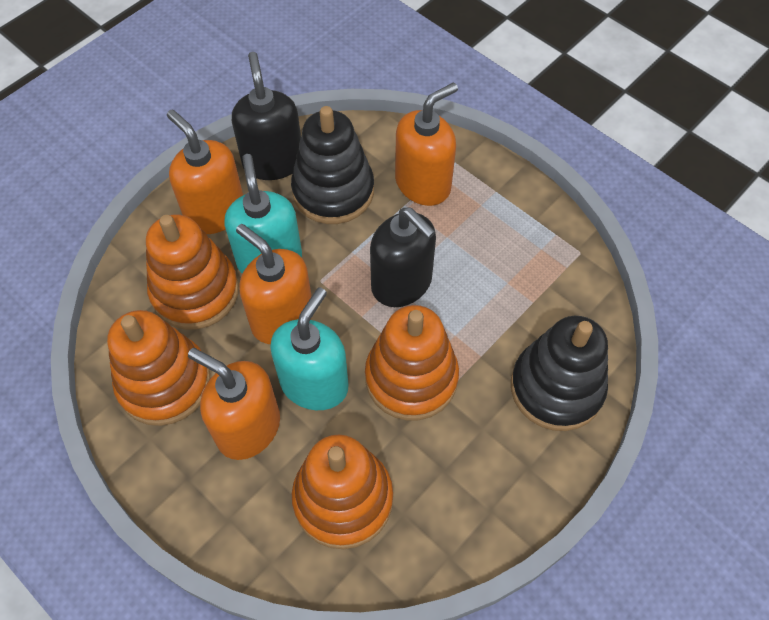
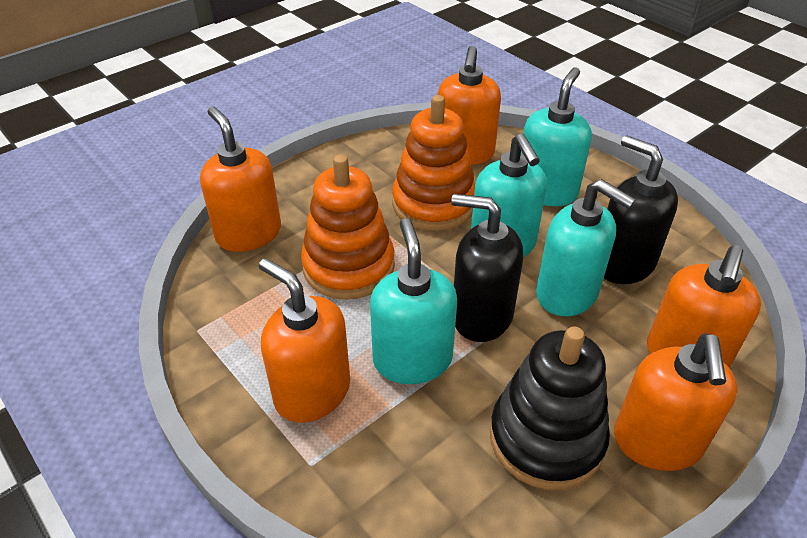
black stacking toy: [291,106,374,224] [511,316,608,431] = 2 -> [490,326,610,490] = 1
orange soap dispenser: [167,110,243,234] [188,348,280,460] [236,224,312,344] [395,82,458,206] = 4 -> [200,107,281,252] [259,258,350,423] [438,46,501,165] [614,333,738,471] [647,245,761,368] = 5
orange stacking toy: [107,310,211,426] [146,214,239,330] [292,435,393,549] [365,305,459,421] = 4 -> [301,155,395,300] [392,95,475,231] = 2
turquoise soap dispenser: [225,154,302,274] [270,287,349,410] = 2 -> [370,218,457,384] [471,134,547,257] [521,67,592,206] [536,179,636,316] = 4

